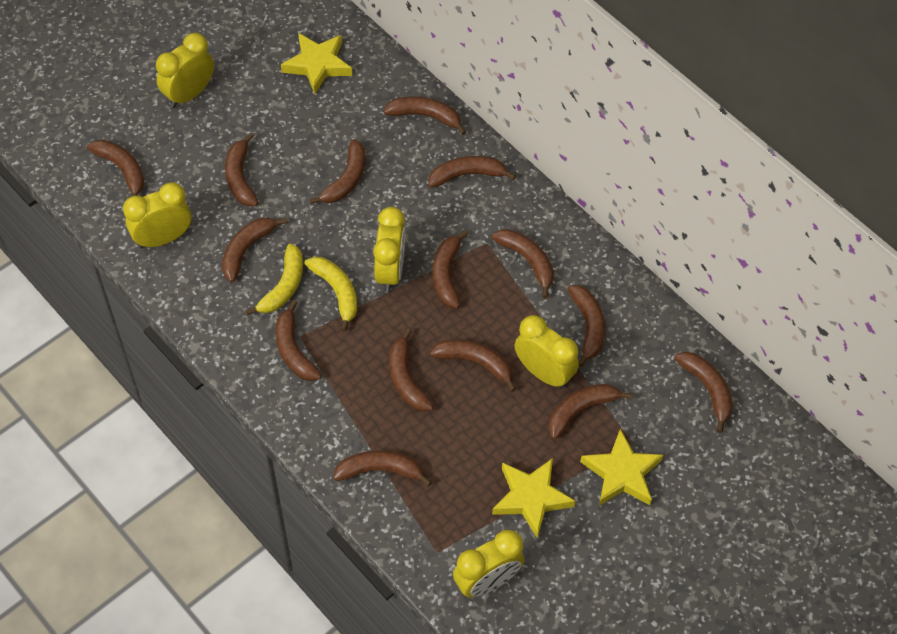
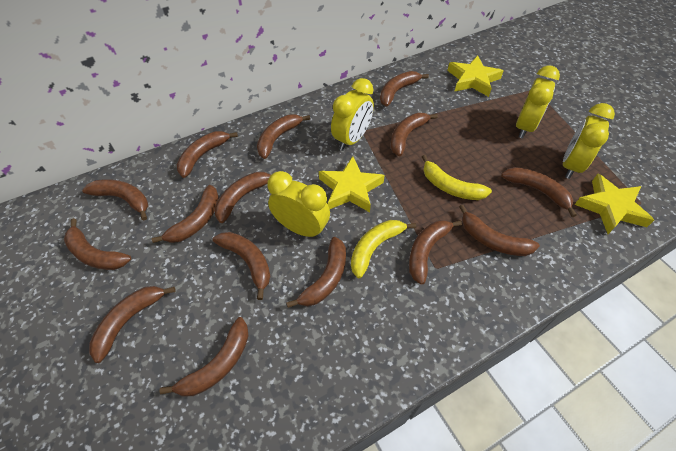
yellow clock: [123,182,191,248] [156,33,214,108] [373,207,405,292] [453,530,524,598] [515,315,579,389] = 5 -> [267,171,330,238] [331,78,374,151] [516,65,560,139] [563,103,615,179] = 4

